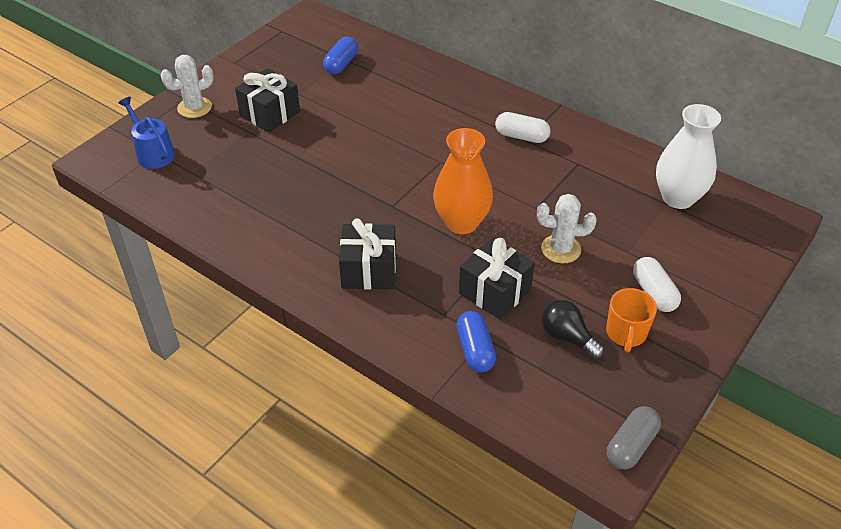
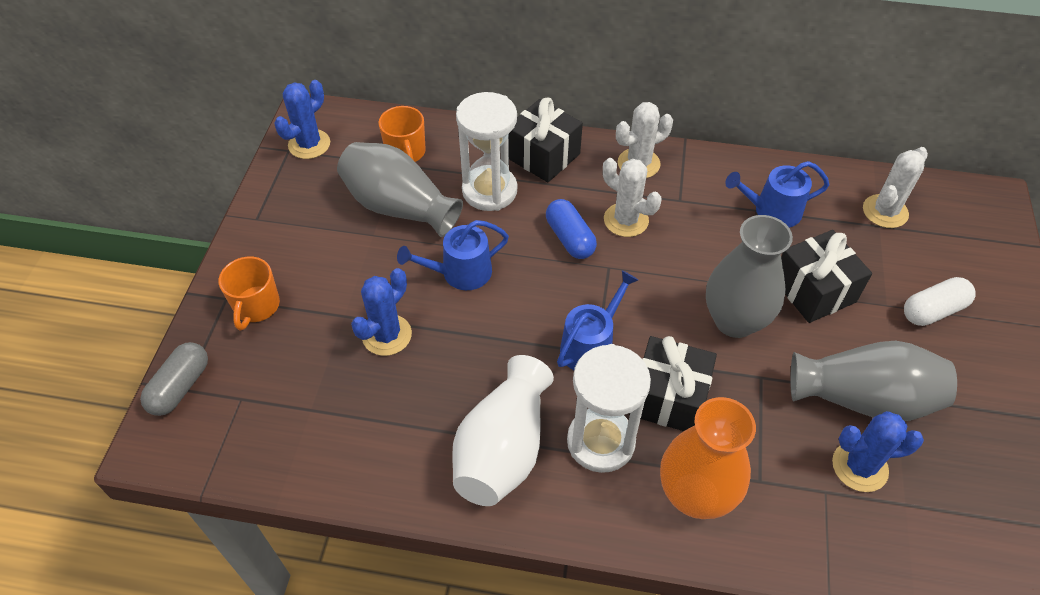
black light bulb: [542,300,604,359] = 1 -> none = 0
blue cactus: none = 0 -> [274,80,330,159] [351,268,412,356] [832,411,924,492] = 3
blue capsule: [323,36,358,74] [457,311,496,372] = 2 -> [546,199,597,259] = 1
blue watering can: [118,97,175,169] = 1 -> [397,220,509,290] [557,270,638,370] [725,161,830,227] = 3
grey vase: none = 0 -> [337,142,463,237] [706,215,793,338] [790,341,957,421] = 3
orange mug: [606,288,657,353] = 1 -> [219,257,280,330] [378,106,426,162] = 2
white cactus: [161,55,214,118] [537,194,597,263] = 2 -> [603,158,661,237] [616,102,673,178] [863,147,928,228] = 3
white capsule: [495,112,551,143] [633,257,681,312] = 2 -> [904,277,976,326] = 1
white hourglass: none = 0 -> [456,92,517,211] [567,344,651,473] = 2

